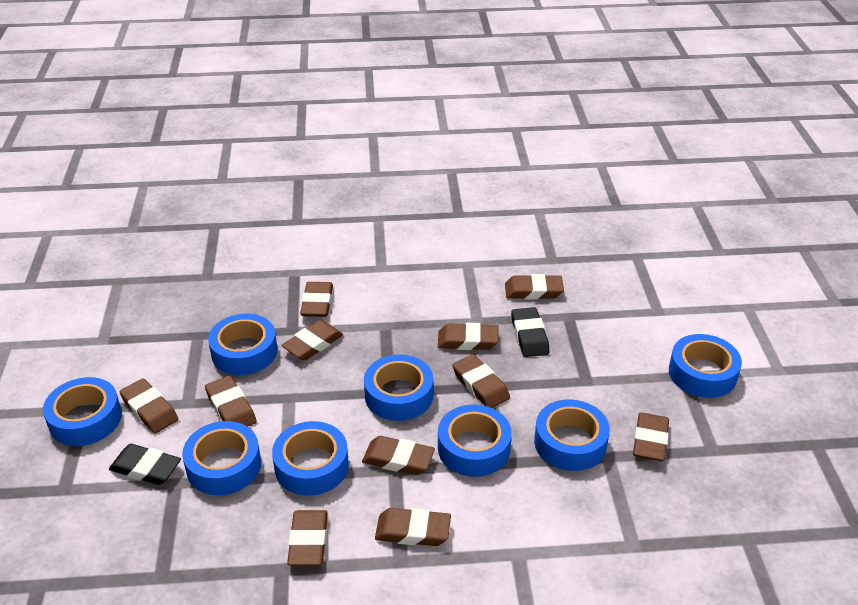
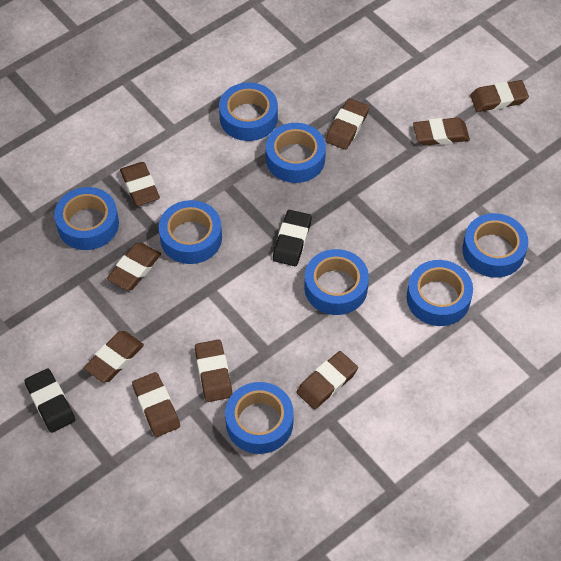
brown eraser: [120,378,178,434] [205,376,257,427] [281,320,343,360] [287,510,328,566] [300,282,333,317] [362,436,435,475] [375,508,451,546] [438,323,499,350] [452,354,510,408] [505,274,564,299] [633,412,669,461] = 11 -> [84,331,144,383] [107,243,161,290] [120,162,160,206] [132,372,180,437] [195,339,233,402] [297,351,358,409] [325,98,369,150] [413,117,470,146] [470,80,529,112] = 9

